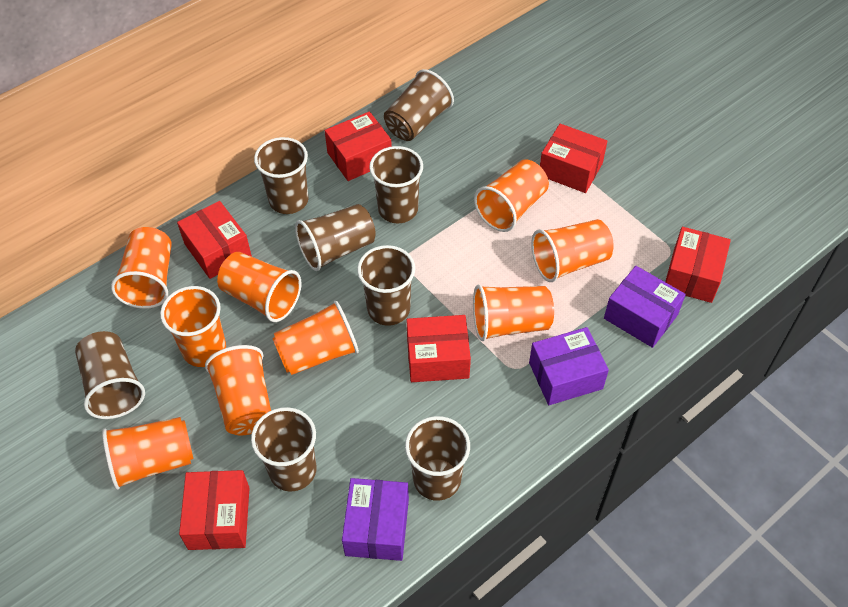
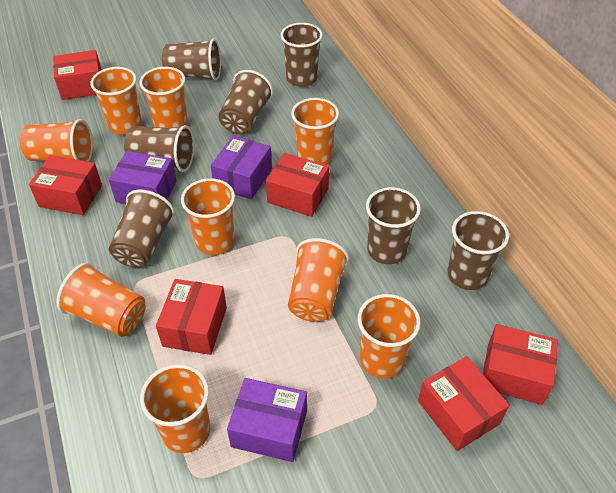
brown cup: [75,331,145,419] [251,407,316,491] [254,137,309,214] [295,204,376,271] [357,245,415,326] [369,146,423,223] [384,69,454,141] [405,416,470,501] = 8 -> [109,190,175,267] [124,125,194,172] [162,38,221,80] [219,70,273,134] [281,23,323,87] [366,187,421,264] [447,211,509,290] = 7

